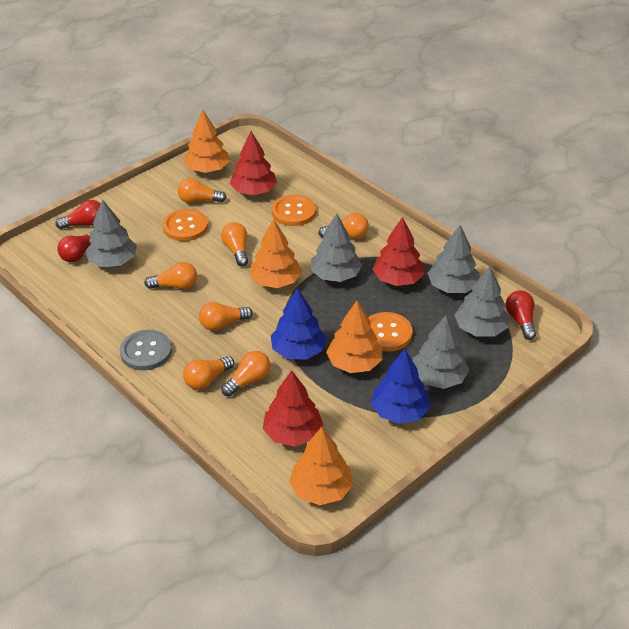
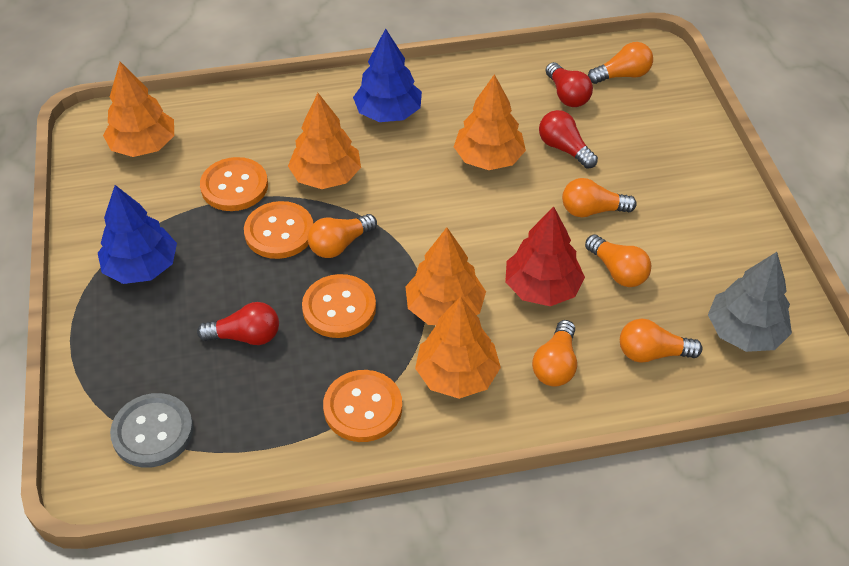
grey tree: [85,199,137,267] [311,214,362,282] [413,315,469,389] [427,225,480,293] [454,266,509,336] = 5 -> [708,252,792,352] = 1
orange button: [163,209,208,241] [272,195,316,226] [368,312,412,352] = 3 -> [200,157,268,211] [244,201,313,259] [302,274,376,338] [323,370,402,442] = 4
orange light bulb: [144,262,197,289] [178,178,227,203] [183,356,234,390] [199,302,253,331] [221,222,248,266] [221,351,271,397] [318,213,369,239] = 7 -> [307,214,377,258] [532,320,577,386] [562,178,637,217] [585,234,652,287] [588,42,653,84] [620,319,703,363] = 6
orange tree: [183,109,230,173] [250,219,302,288] [289,427,353,505] [326,301,382,373] = 4 -> [103,62,174,157] [288,93,361,189] [405,228,486,325] [415,296,501,399] [454,74,526,170] = 5
red tree: [230,131,277,195] [263,370,323,446] [373,217,425,286] = 3 -> [505,206,585,306] = 1

